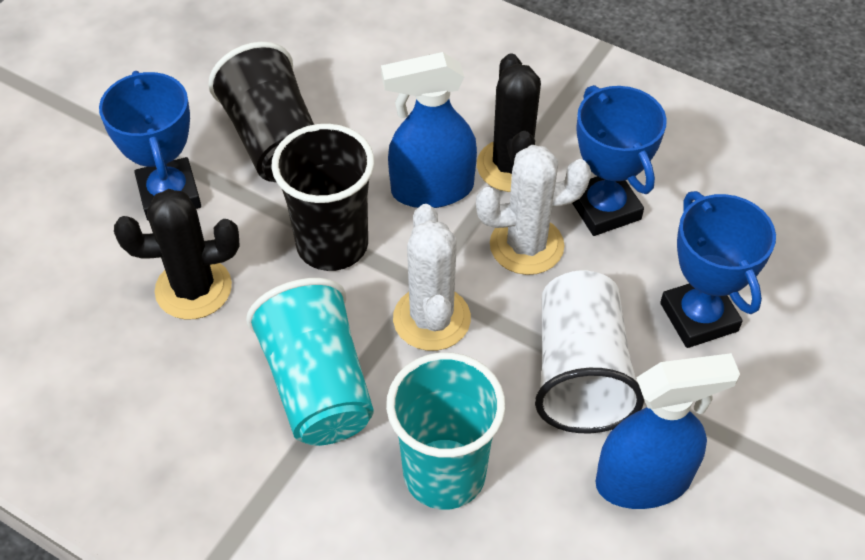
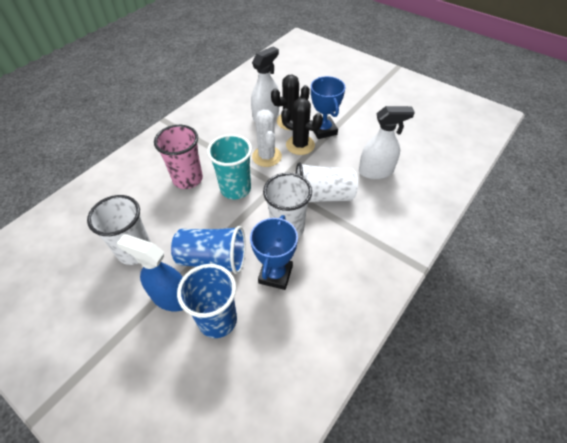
black cup: [208,42,314,182] [271,124,374,271] = 2 -> none = 0
blue cup: none = 0 -> [171,226,246,274] [177,264,237,338] = 2
blue spray bottle: [381,52,477,208] [596,353,740,509] = 2 -> [116,234,183,311] = 1
blue trophy: [99,71,201,221] [572,85,667,236] [660,191,776,348] = 3 -> [250,215,298,290] [311,76,345,139] = 2
pink cup: none = 0 -> [154,125,203,189] = 1
turquoise cup: [246,278,374,446] [386,352,506,510] = 2 -> [207,134,252,199] = 1
white cactus: [393,204,471,351] [476,145,591,275] = 2 -> [252,109,282,167] = 1
white cup: [535,270,644,433] = 1 -> [87,195,151,265] [263,173,312,238] [295,162,358,203] = 3
white spray bottle: none = 0 -> [251,47,279,122] [359,106,415,179] = 2

